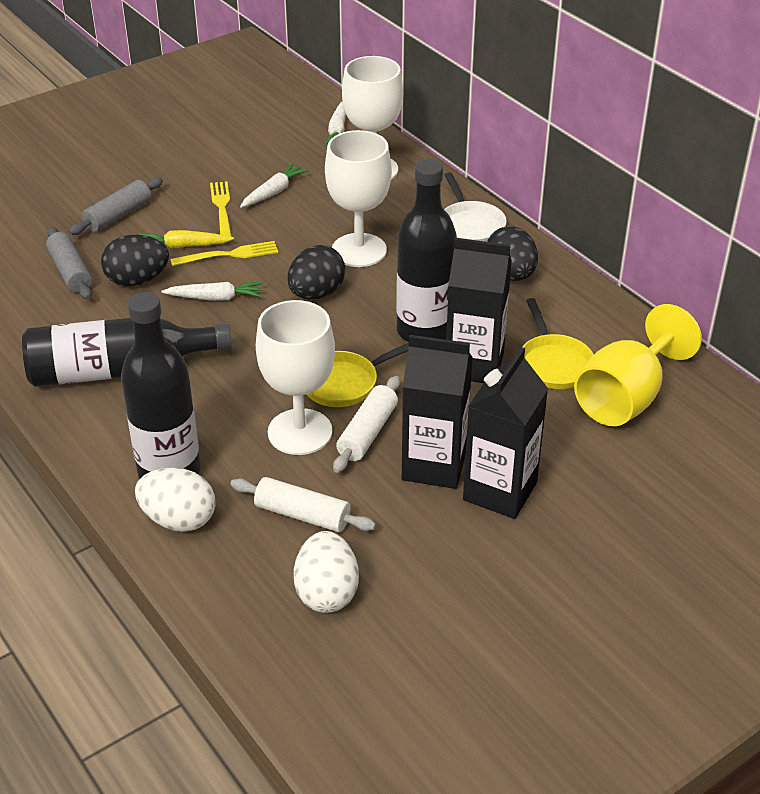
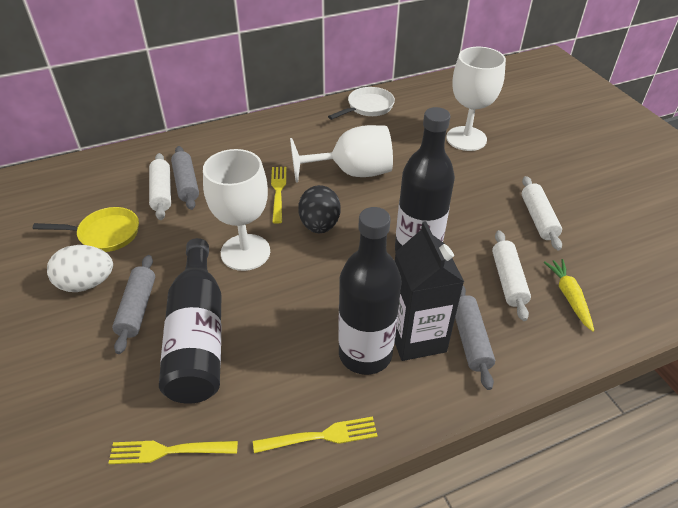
black carton: [402,335,473,489] [446,238,512,383] [463,347,548,519] = 3 -> [395,221,464,361] = 1
black egg: [101,235,169,286] [287,245,345,299] [487,226,538,281] = 3 -> [298,185,341,233] = 1
grey rolling pin: [46,227,92,299] [69,177,163,235] = 2 -> [112,255,155,354] [171,146,199,210] [455,285,495,390] = 3
white carrot: [161,282,263,301] [240,163,309,208] [324,102,346,146] = 3 -> none = 0
white egg: [135,468,215,532] [294,531,359,613] = 2 -> [47,245,113,292] = 1
white rolling pin: [231,477,376,532] [333,376,400,473] = 2 -> [149,153,171,220] [492,230,531,321] [522,176,562,251] = 3
yellow fork: [170,241,278,266] [210,181,232,237] = 2 -> [108,441,238,464] [253,417,378,453] [271,167,286,224] = 3
yellow goblet: [574,304,702,426] = 1 -> none = 0
yellow pan: [306,343,409,407] [522,298,594,389] = 2 -> [33,207,139,252] = 1

